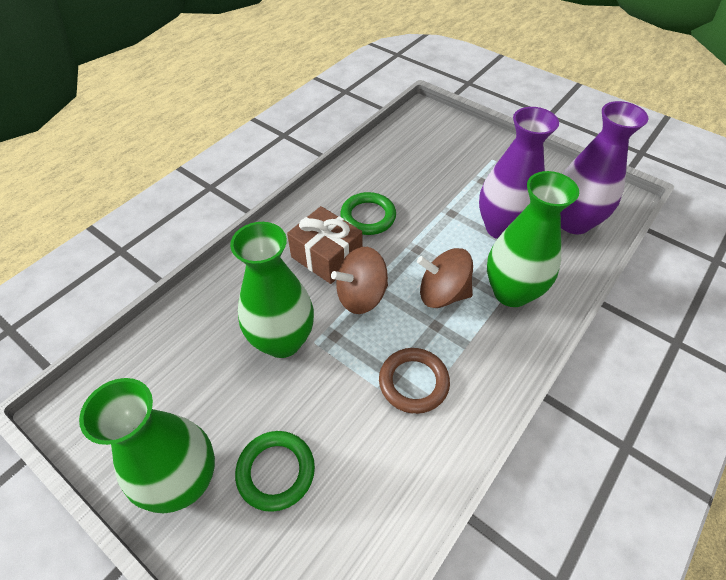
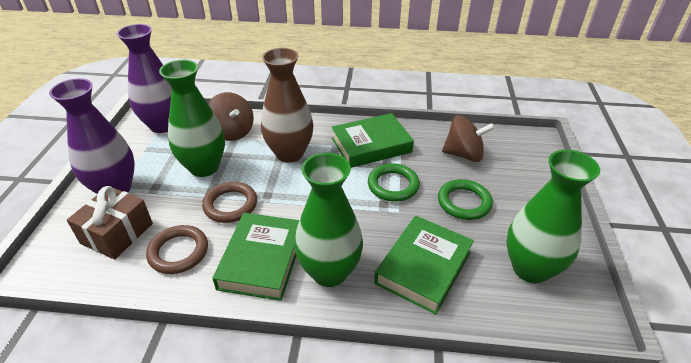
brown ring: [379,348,450,414] = 1 -> [146,225,208,274] [202,182,257,223] = 2
brown vase: none = 0 -> [261,48,313,163] = 1
green book: none = 0 -> [212,213,299,301] [332,113,414,168] [374,216,474,315] = 3

